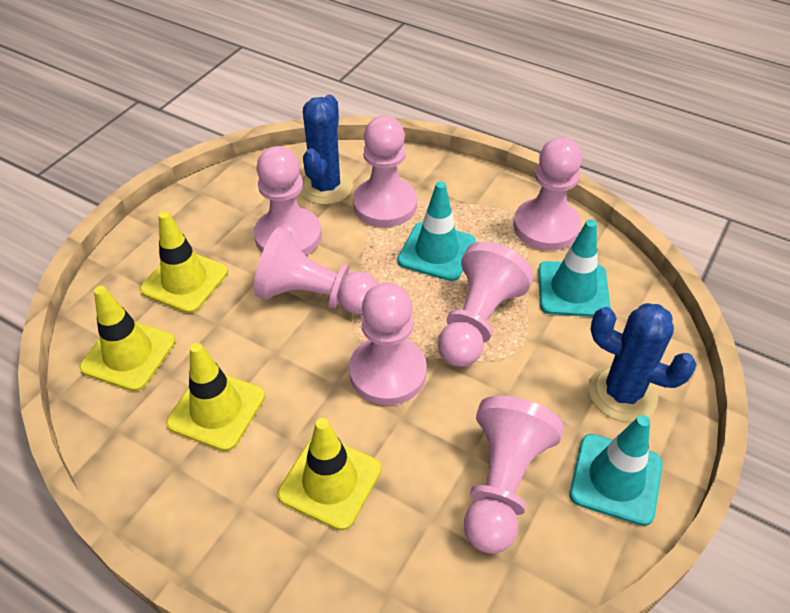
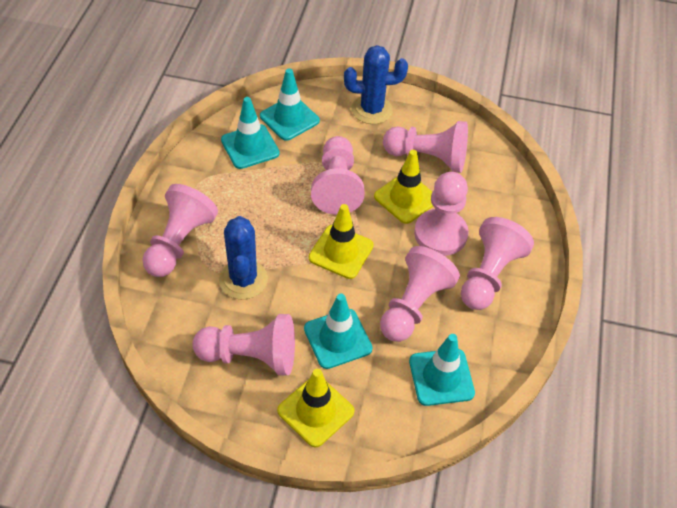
turquoise traffic cone: [397,181,476,281] [538,220,611,317] [569,415,663,526] = 3 -> [221,97,280,169] [260,68,320,141] [304,294,373,369] [409,334,475,406] = 4
yellow traffic cone: [80,286,175,391] [140,211,228,313] [166,343,265,451] [278,418,381,530] = 4 -> [277,369,355,447] [309,204,374,279] [374,150,433,224] = 3

